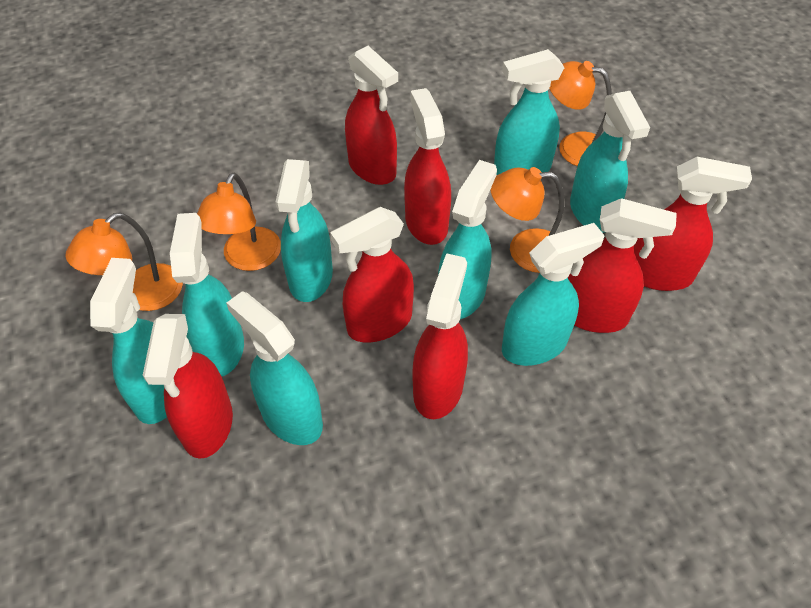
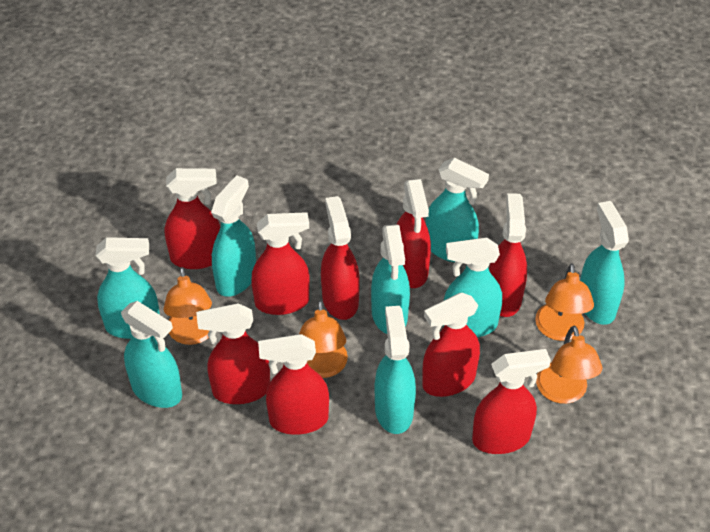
red spray bottle: [143,314,233,459] [330,207,414,343] [345,46,398,185] [404,88,451,245] [413,253,468,419] [567,198,677,333] [634,157,752,291] = 7 -> [164,168,220,269] [196,303,270,404] [251,212,310,315] [258,334,329,435] [321,196,360,320] [397,179,431,288] [422,293,480,397] [472,349,551,454] [489,193,527,317] = 9

